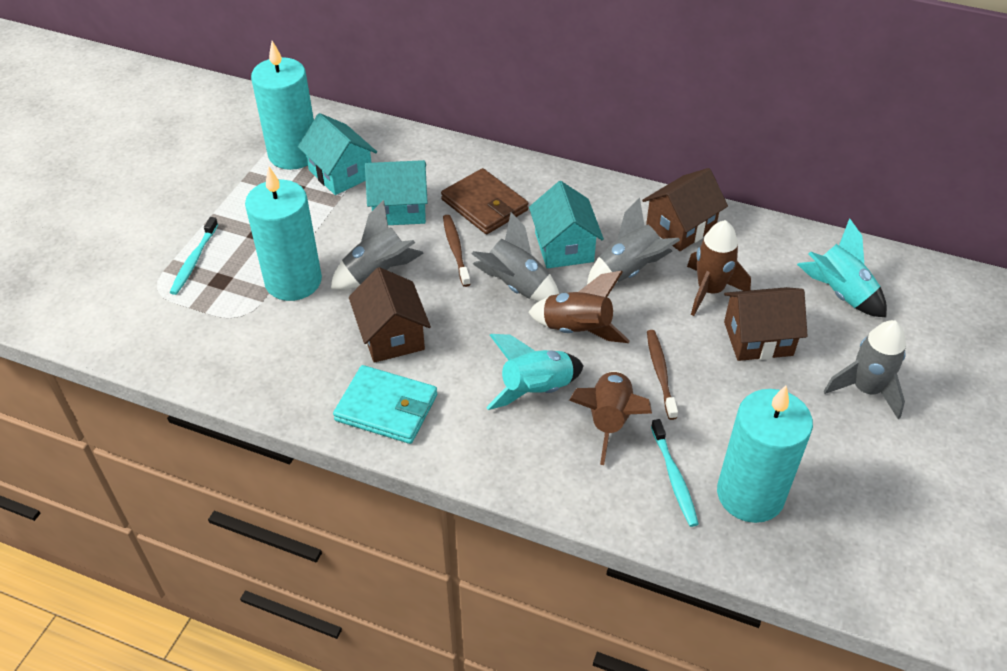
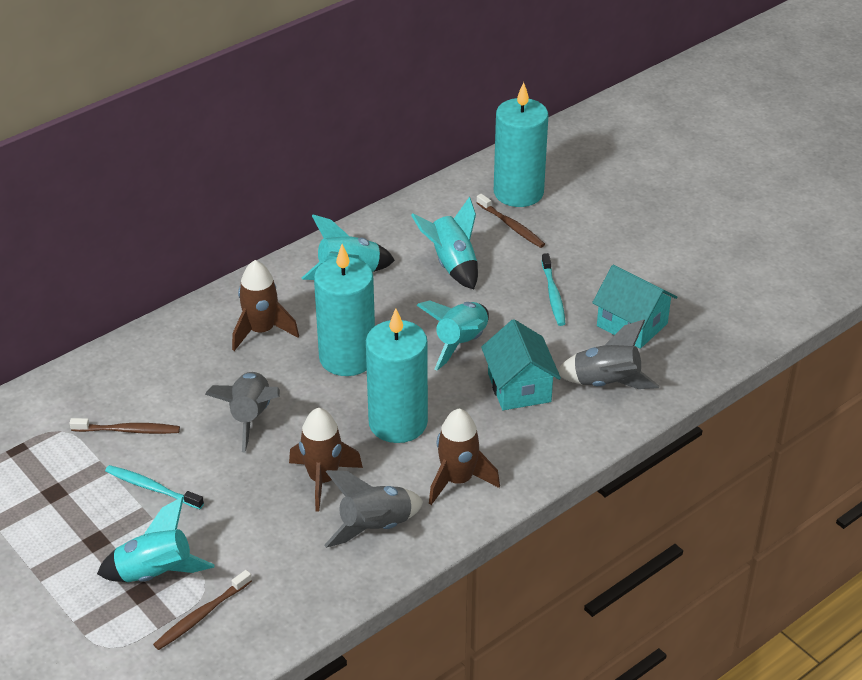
brown house: [349,267,431,363] [642,168,728,251] [724,287,808,361] = 3 -> none = 0
brown toothbrush: [443,215,470,287] [647,330,678,420] = 2 -> [70,418,180,434] [153,570,252,650] [476,194,545,248] = 3
brown wallet: [441,168,528,234] = 1 -> none = 0
grey rocket: [331,200,424,290] [472,212,559,302] [587,198,680,285] [824,320,906,419] = 4 -> [205,372,280,452] [324,470,423,548] [558,320,659,389] = 3
turquoise house: [298,113,377,195] [365,160,428,225] [529,181,604,269] = 3 -> [481,319,561,410] [592,265,677,349] = 2
turquoise rocket: [486,334,584,410] [797,219,887,317] = 2 -> [97,497,214,582] [302,215,395,280] [411,197,478,289] [417,301,489,370] = 4
turquoise wallet: [333,365,437,444] = 1 -> none = 0

